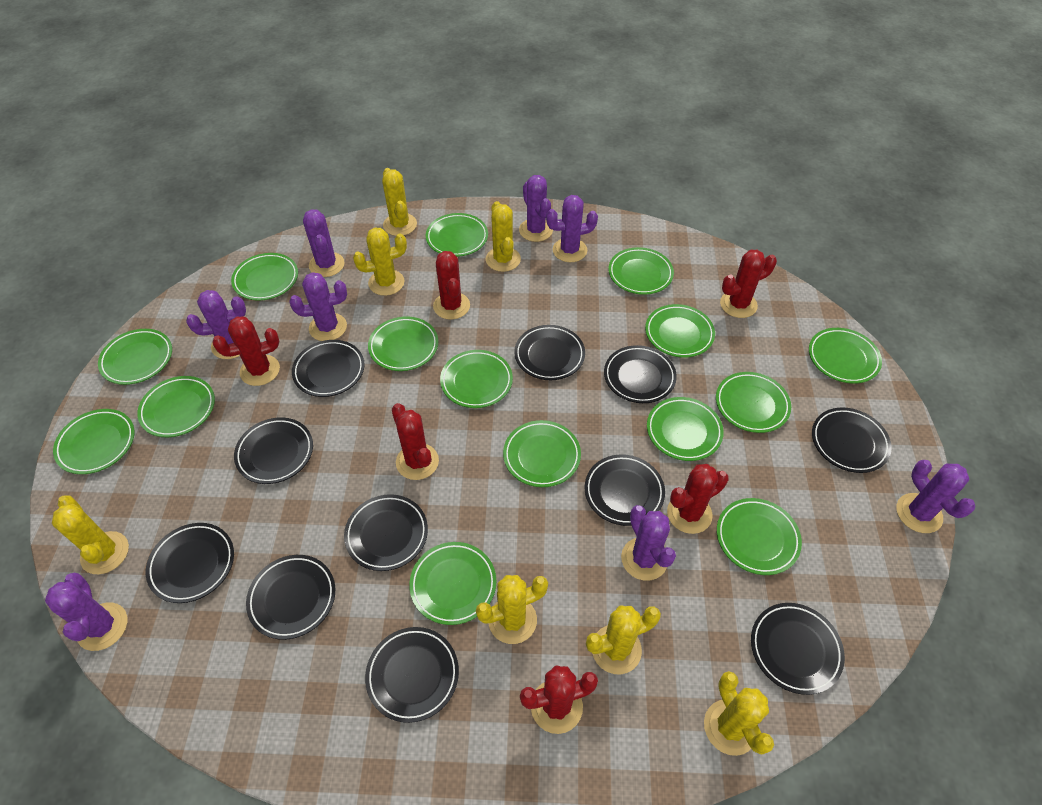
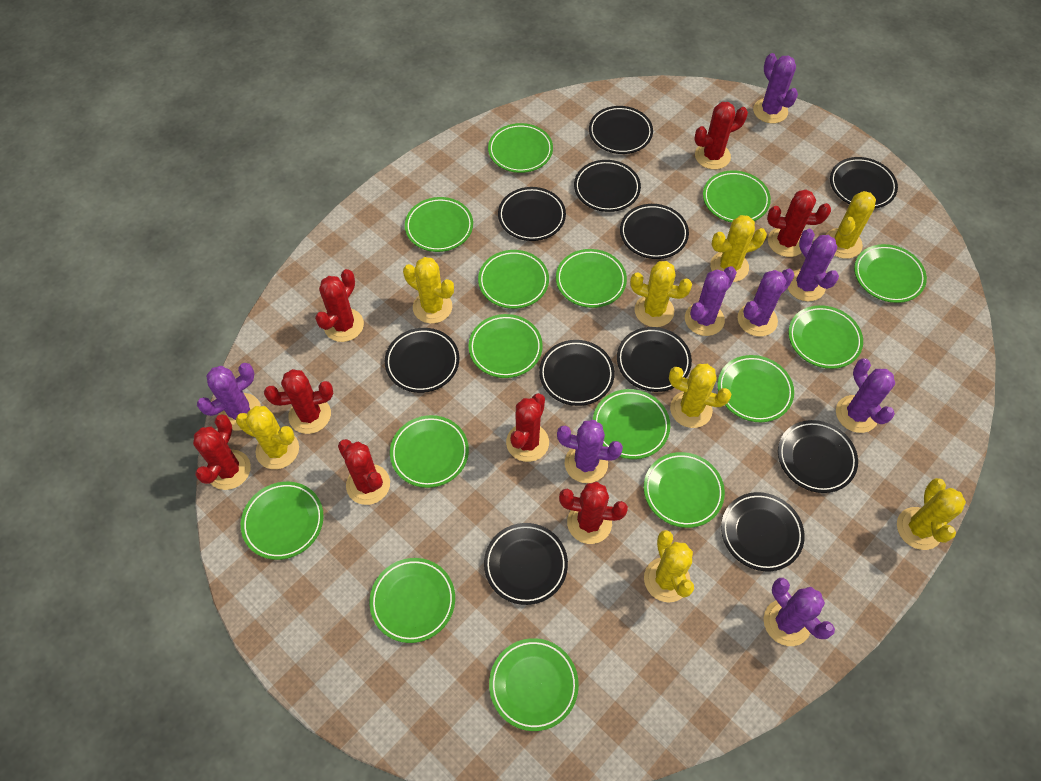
red cactus: [212,316,280,386] [392,403,439,480] [433,251,470,320] [520,665,598,734] [667,464,729,534] [720,250,777,318] = 6 -> [193,414,251,490] [264,369,333,434] [315,269,364,342] [338,439,390,505] [506,393,549,462] [559,482,628,544] [694,102,748,170] [767,190,831,257] = 8
yellow cactus: [52,496,129,574] [353,227,407,296] [382,168,417,236] [476,575,548,644] [486,201,521,272] [586,606,661,674] [704,671,774,756] = 7 -> [236,406,299,469] [403,257,454,324] [630,261,692,327] [644,530,694,602] [669,364,732,428] [710,215,767,282] [826,191,876,259] [897,478,966,550] = 8

